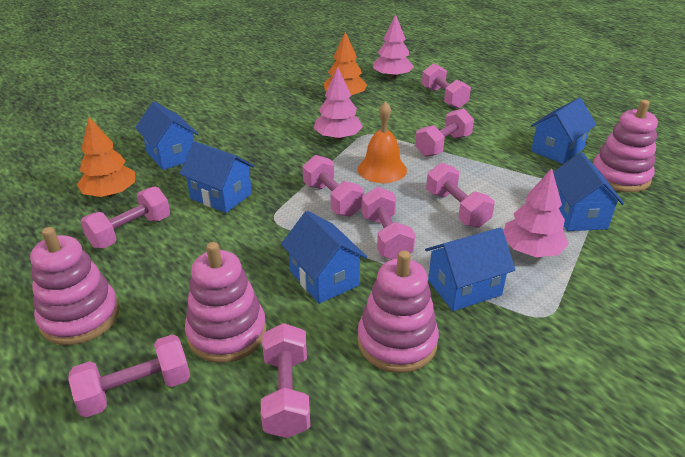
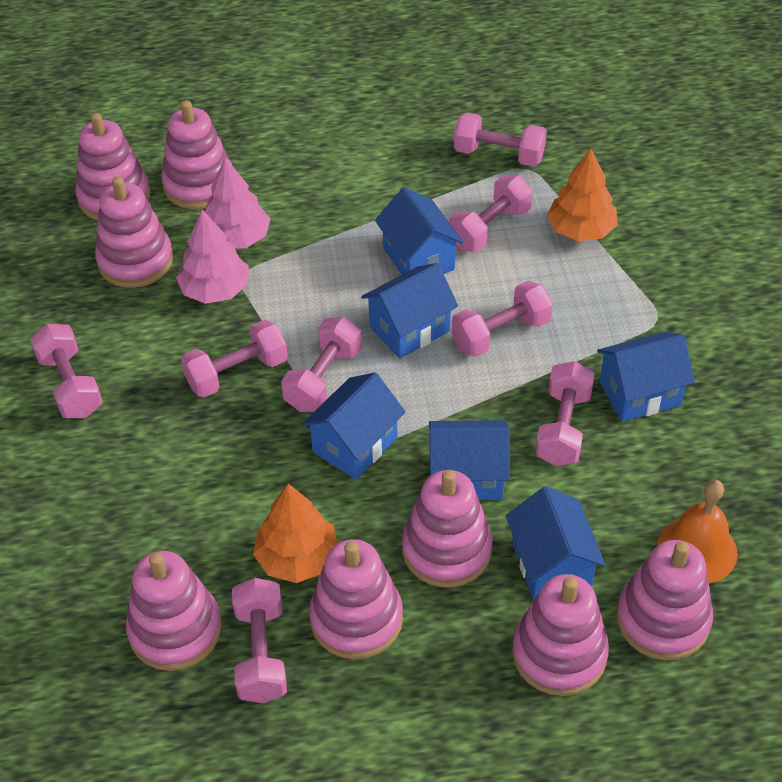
pink stacking toy: [30,227,119,345] [185,242,266,363] [357,250,439,373] [593,100,658,192] = 4 -> [75,113,150,221] [95,176,173,288] [126,551,222,671] [162,100,232,209] [309,539,403,659] [402,470,492,588] [512,574,609,696] [616,540,713,660] = 8
pink tree: [314,67,363,140] [373,15,414,79] [503,168,569,257] = 3 -> [176,210,249,304] [205,157,271,249] = 2

